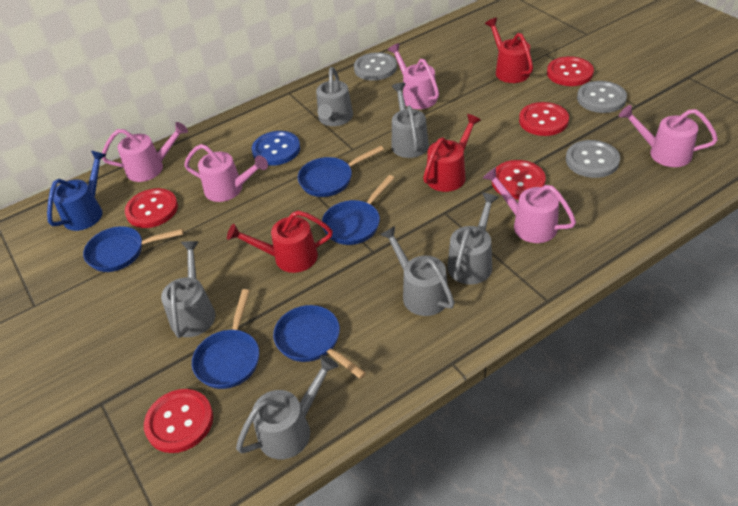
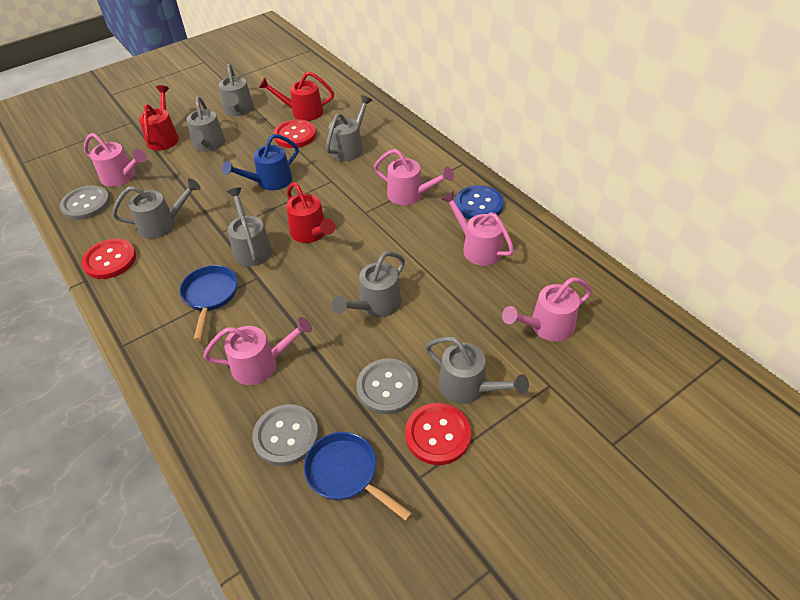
blue pan: [83,226,184,272] [192,289,259,389] [273,305,366,379] [298,145,384,197] [322,175,394,245] = 5 -> [180,265,238,341] [304,432,412,521] = 2
grey watering can: [161,241,215,338] [236,355,338,459] [316,67,353,126] [380,226,455,316] [392,83,429,158] [448,193,499,285] = 6 -> [112,179,201,239] [187,97,225,152] [219,64,254,116] [227,187,272,266] [326,95,372,161] [332,251,405,317] [425,336,529,404] = 7
red button: [125,188,178,228] [144,389,213,453] [492,160,546,199] [519,102,569,136] [547,56,594,86] = 5 -> [81,239,136,279] [273,119,316,148] [405,403,471,465] = 3

